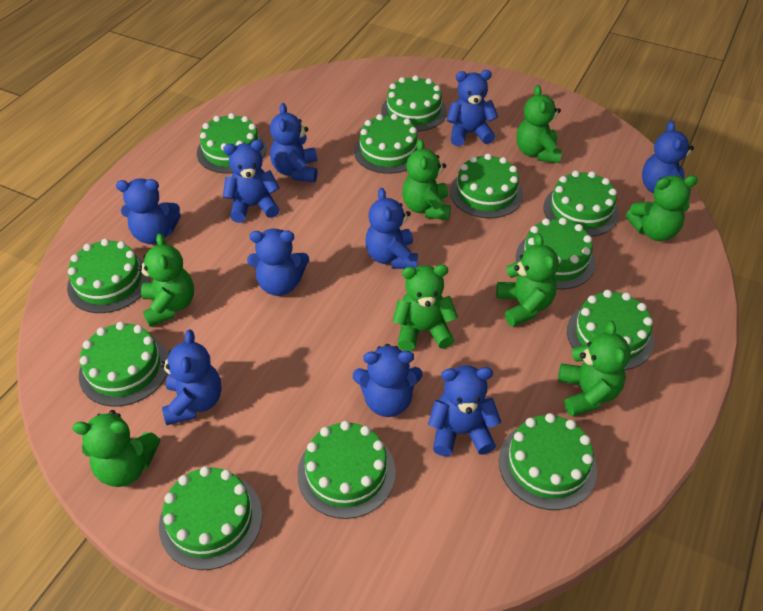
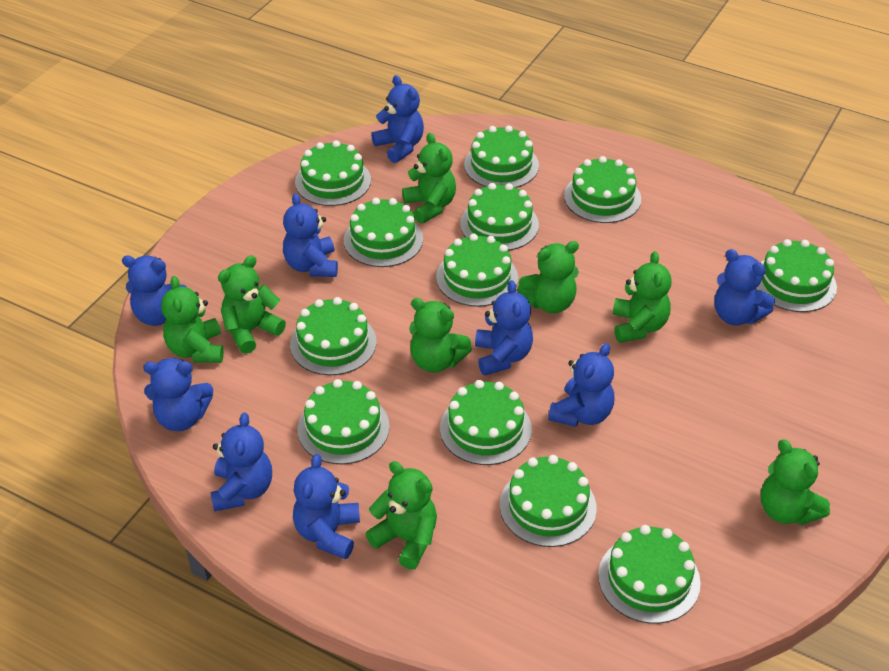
blue teddy bear: [116,178,181,244] [160,330,222,425] [223,140,280,223] [247,229,309,296] [270,103,317,182] [353,344,423,417] [365,188,418,269] [428,365,501,456] [447,70,498,146] [642,121,694,193] = 10 -> [122,255,187,326] [143,358,213,431] [210,413,272,511] [283,193,338,277] [293,454,360,559] [371,75,424,163] [475,280,533,376] [548,343,614,427] [714,249,775,325] = 9

